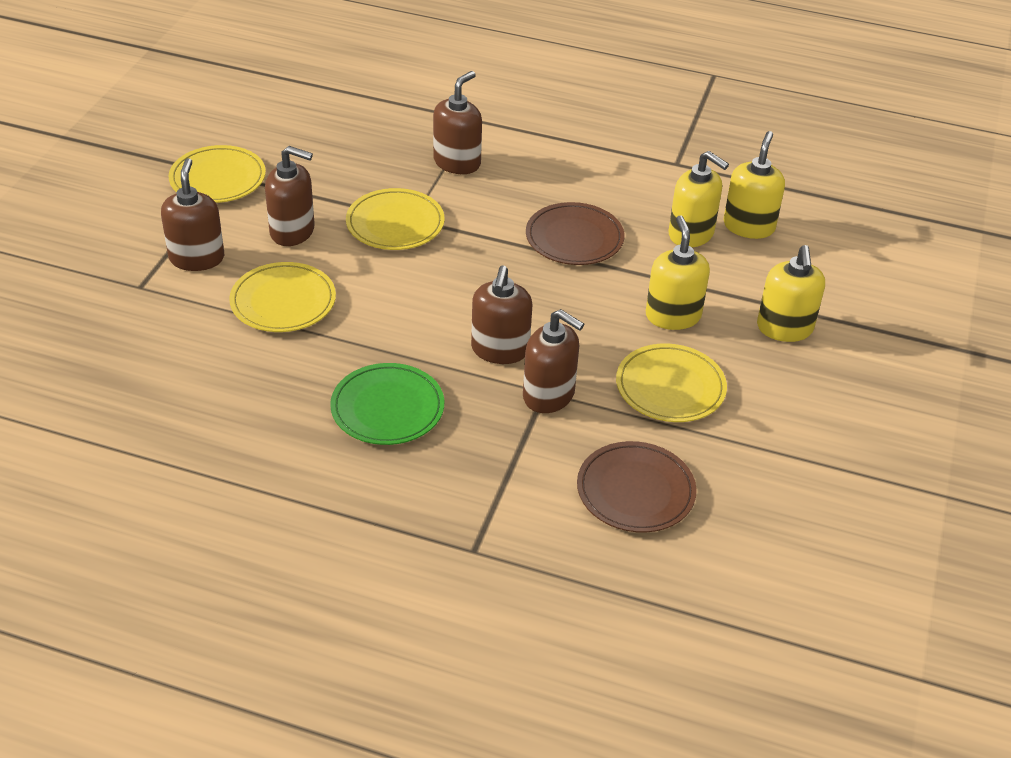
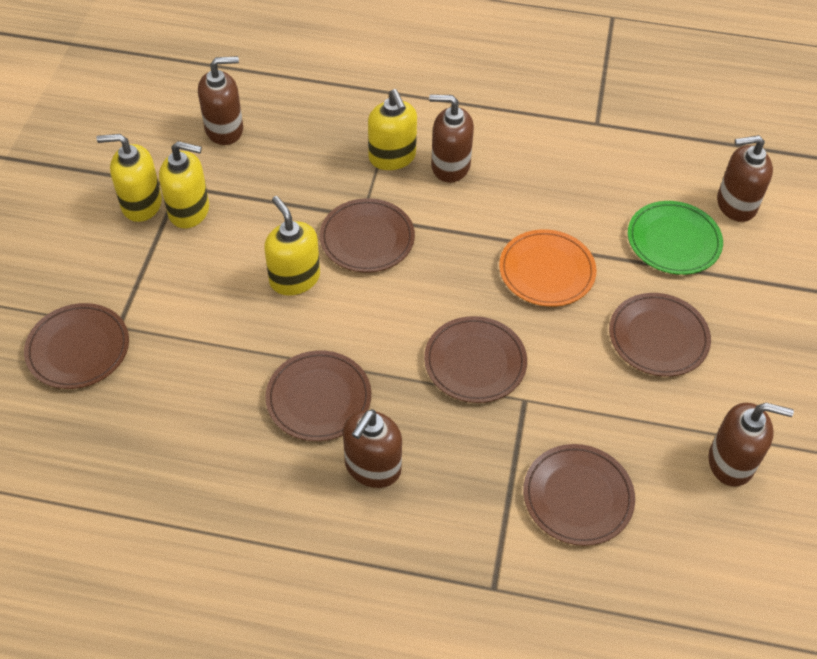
brown plate: [526,202,625,265] [577,441,697,533] = 2 -> [24,303,129,389] [265,350,371,441] [320,198,415,272] [424,316,527,403] [523,444,635,546] [609,293,711,377] = 6
orange plate: none = 0 -> [499,229,597,307] = 1
yellow plate: [169,145,266,203] [229,262,336,332] [346,188,445,250] [616,344,727,422] = 4 -> none = 0

